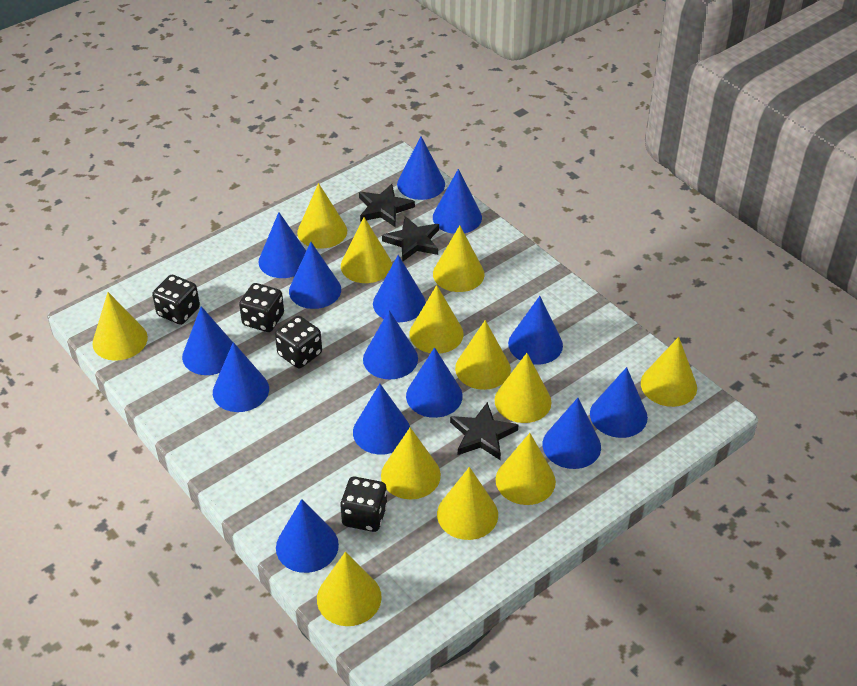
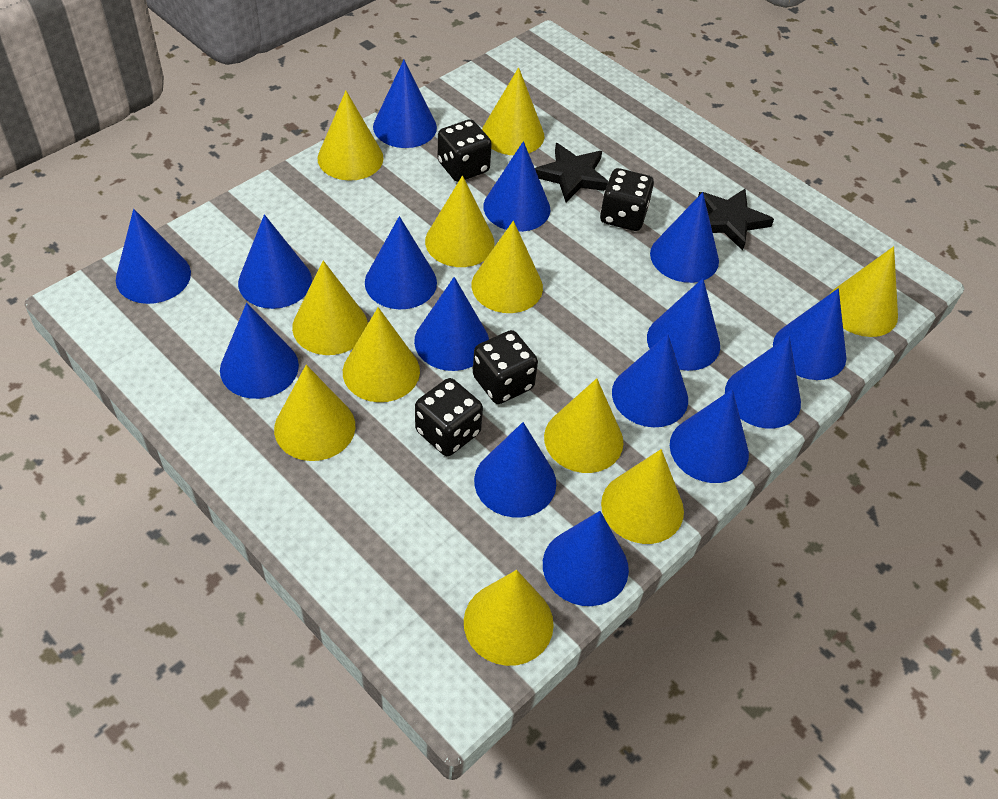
black star: [359,184,415,227] [382,216,439,261] [450,402,518,460] = 3 -> [535,143,608,202] [698,189,774,251] = 2
blue cone: [182,306,233,375] [213,342,269,412] [259,212,306,278] [276,499,339,573] [289,242,341,309] [353,384,410,454] [363,311,418,379] [373,255,426,322] [397,136,445,200] [406,347,463,418] [433,169,482,234] [508,296,563,364] [542,398,601,469] [590,367,648,438] = 14 -> [116,209,191,304] [220,303,299,399] [238,214,312,309] [365,216,437,309] [373,60,437,148] [414,277,489,371] [474,422,556,517] [483,141,550,232] [543,511,629,606] [612,334,688,427] [647,278,720,371] [650,192,719,283] [670,389,749,483] [725,336,801,428] [773,288,846,380] = 15
yellow cone: [92,292,148,361] [297,183,347,249] [317,552,382,626] [341,217,392,283] [381,427,441,499] [409,285,464,354] [433,225,485,292] [437,467,498,540] [455,320,511,390] [495,353,551,423] [496,433,556,505] [641,337,697,407] = 12 -> [274,365,355,461] [292,260,368,355] [318,91,384,181] [343,307,420,402] [425,175,495,267] [464,570,554,666] [472,221,543,313] [482,67,544,155] [544,378,623,473] [601,449,684,544] [830,246,898,337] = 11

